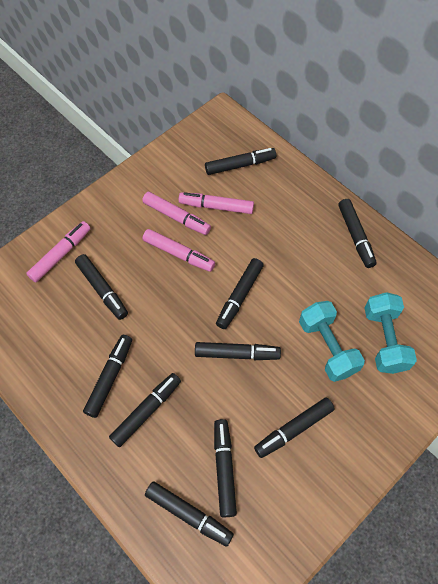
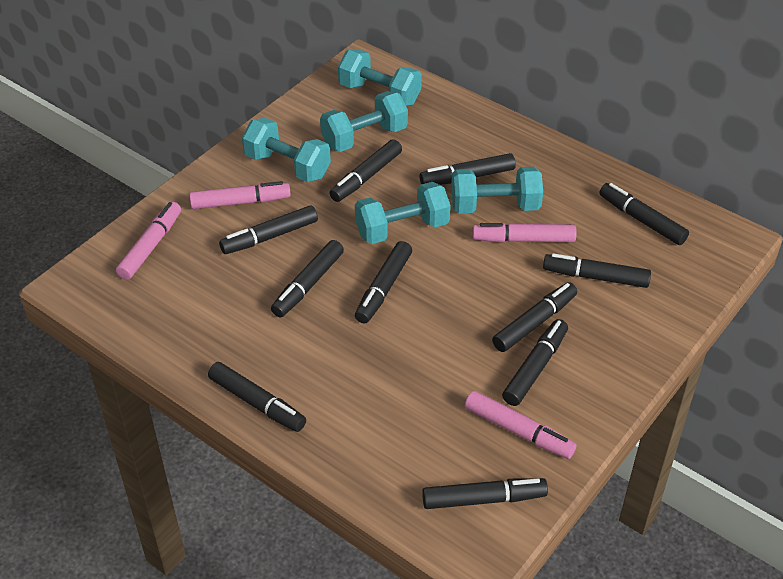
black marker: [75,254,128,320] [83,335,132,418] [109,373,181,447] [145,482,234,547] [195,342,281,360] [205,148,276,175] [214,419,237,517] [216,258,264,329] [254,397,335,458] [338,199,377,268] = 10 -> [208,362,306,432] [219,205,318,254] [271,240,344,317] [330,139,402,202] [355,241,412,324] [420,153,516,185] [422,478,548,509] [492,282,577,352] [502,319,568,406] [543,253,651,288] [599,183,689,245] = 11
turquoise dumbbell: [299,301,365,382] [364,292,417,374] = 2 -> [242,118,331,182] [320,91,408,152] [338,49,422,106] [355,182,451,244] [451,167,543,214] = 5

